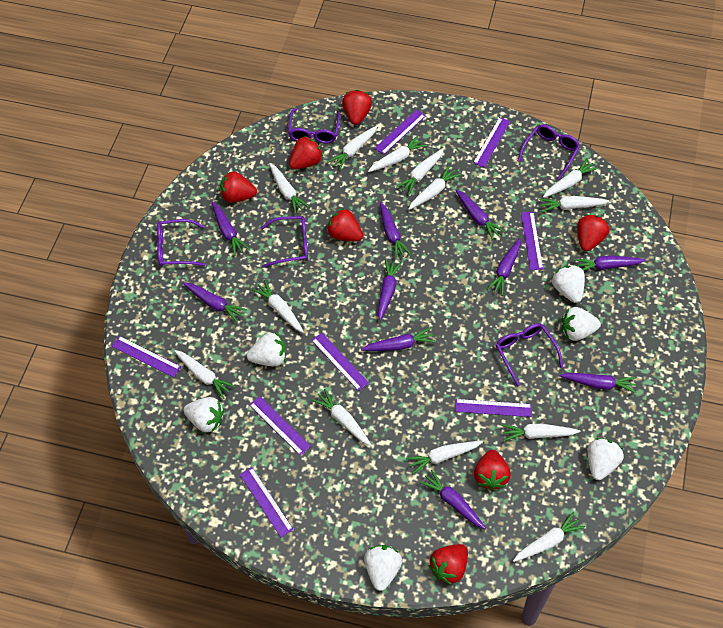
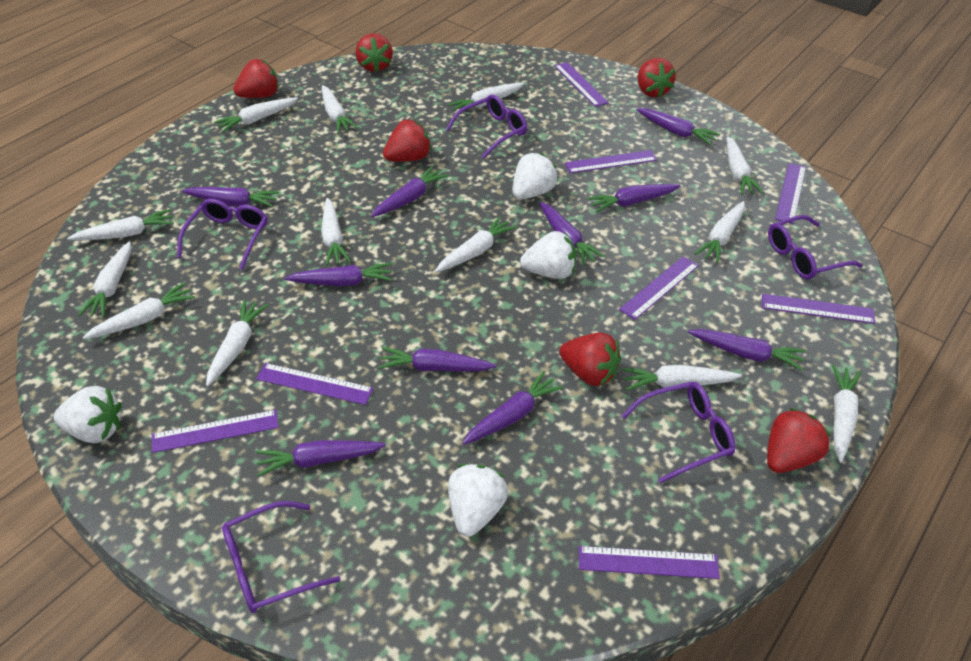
red strawberry: [220,171,257,203] [289,136,323,170] [327,208,363,242] [342,90,372,125] [428,544,468,585] [474,450,511,491] [577,214,609,251] = 7 -> [234,59,279,98] [356,33,393,72] [383,120,431,162] [559,333,621,386] [638,58,676,98] [767,408,831,473] = 6
white strawberry: [183,397,224,432] [247,332,286,366] [364,545,402,591] [552,265,585,303] [562,307,601,341] [588,438,624,480] = 6 -> [54,386,122,443] [448,464,508,537] [512,153,558,199] [520,231,577,279] = 4

